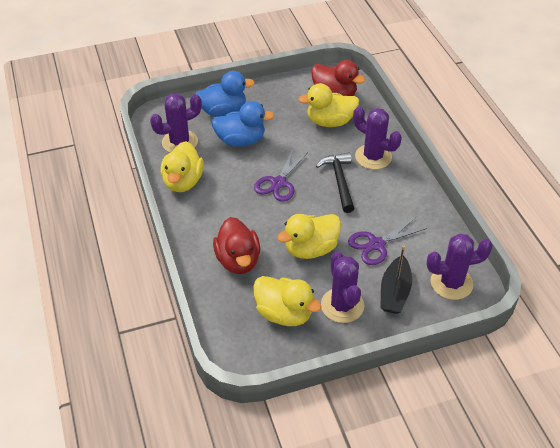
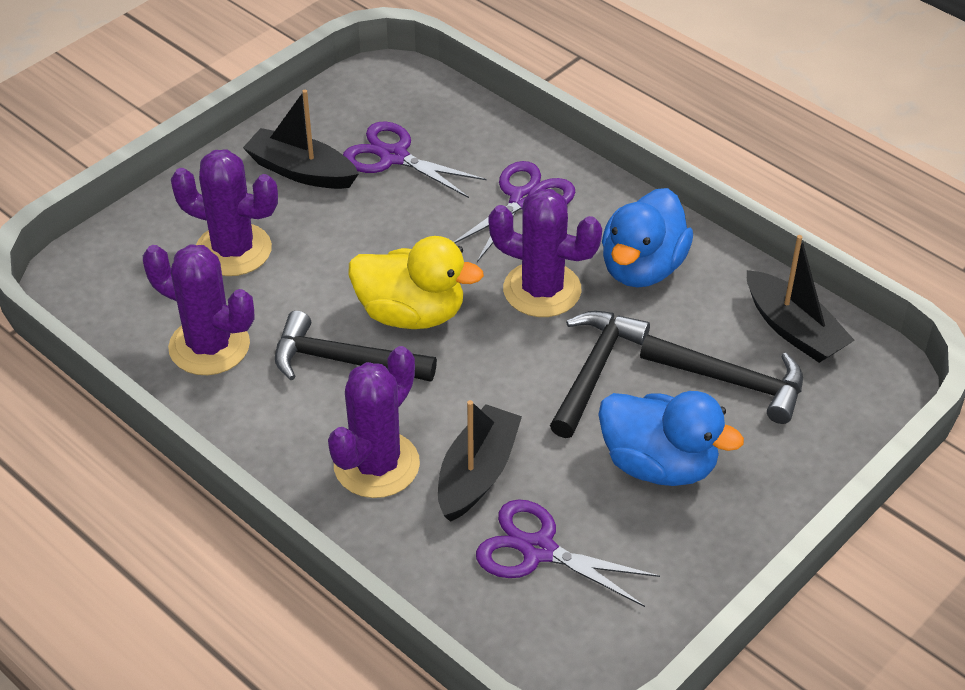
black boat: [380,245,412,314] = 1 -> [243,90,359,189] [438,400,522,522] [747,235,854,363] = 3
black hammer: [316,152,354,213] = 1 -> [275,311,437,382] [550,311,650,438] [640,335,803,424] = 3
purple scissors: [254,149,308,202] [348,217,427,265] = 2 -> [343,121,487,198] [454,161,575,262] [476,499,660,607] = 3
red duck: [213,217,260,274] [311,60,365,96] = 2 -> none = 0
yellow duck: [160,141,204,192] [253,276,322,326] [277,214,341,259] [298,83,359,127] = 4 -> [349,236,484,329] = 1

